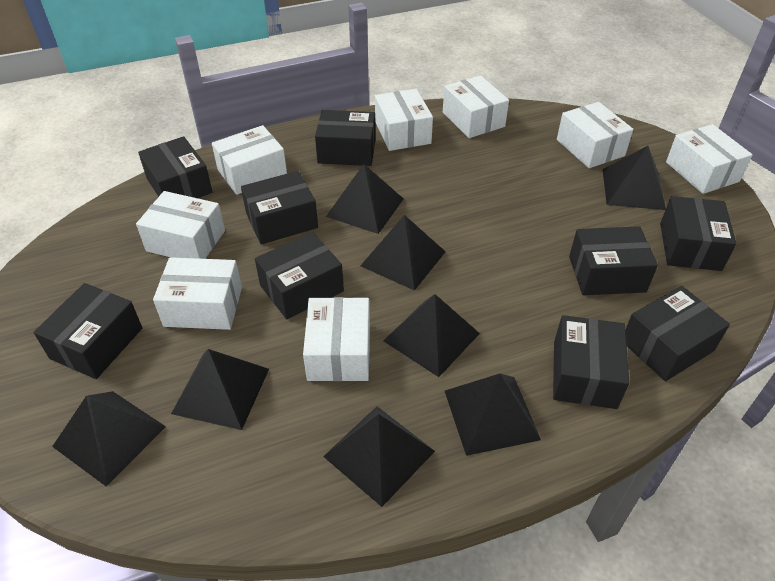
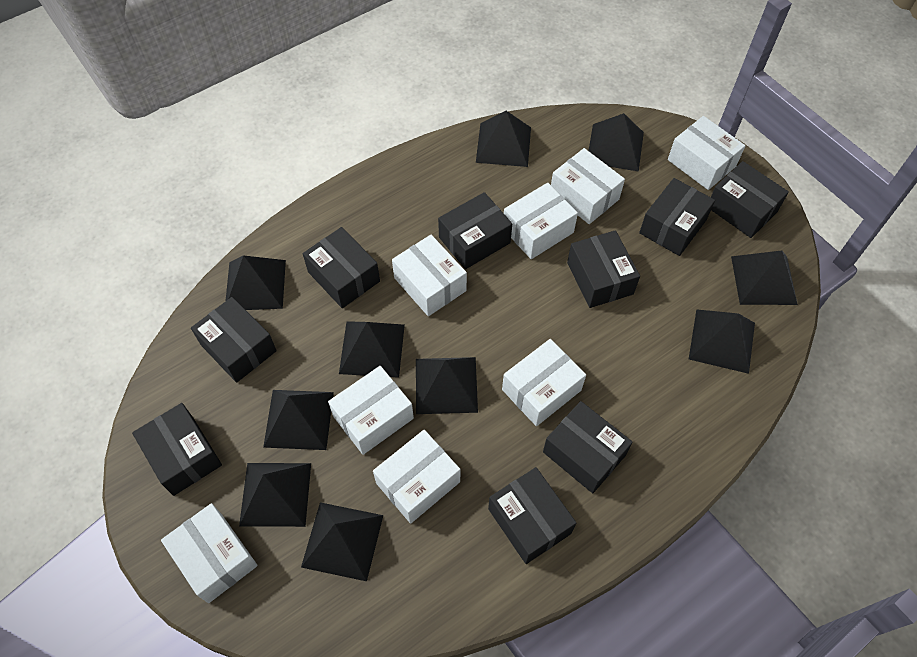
black pyramid: [52,391,166,486] [171,349,269,430] [323,406,435,507] [326,164,404,234] [360,215,446,291] [383,294,480,377] [445,374,541,456] [602,146,666,210] = 8 -> [226,255,286,310] [239,463,311,527] [263,390,334,450] [301,502,383,581] [339,321,405,378] [416,357,478,414] [476,111,531,167] [588,113,644,171] [689,309,755,374] [731,250,798,305] = 10

